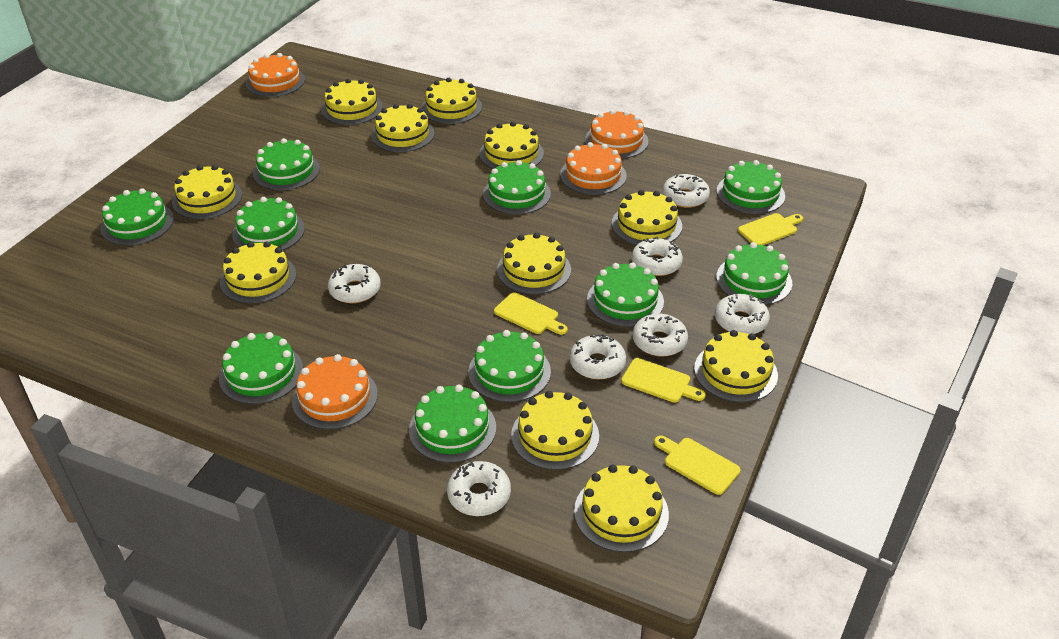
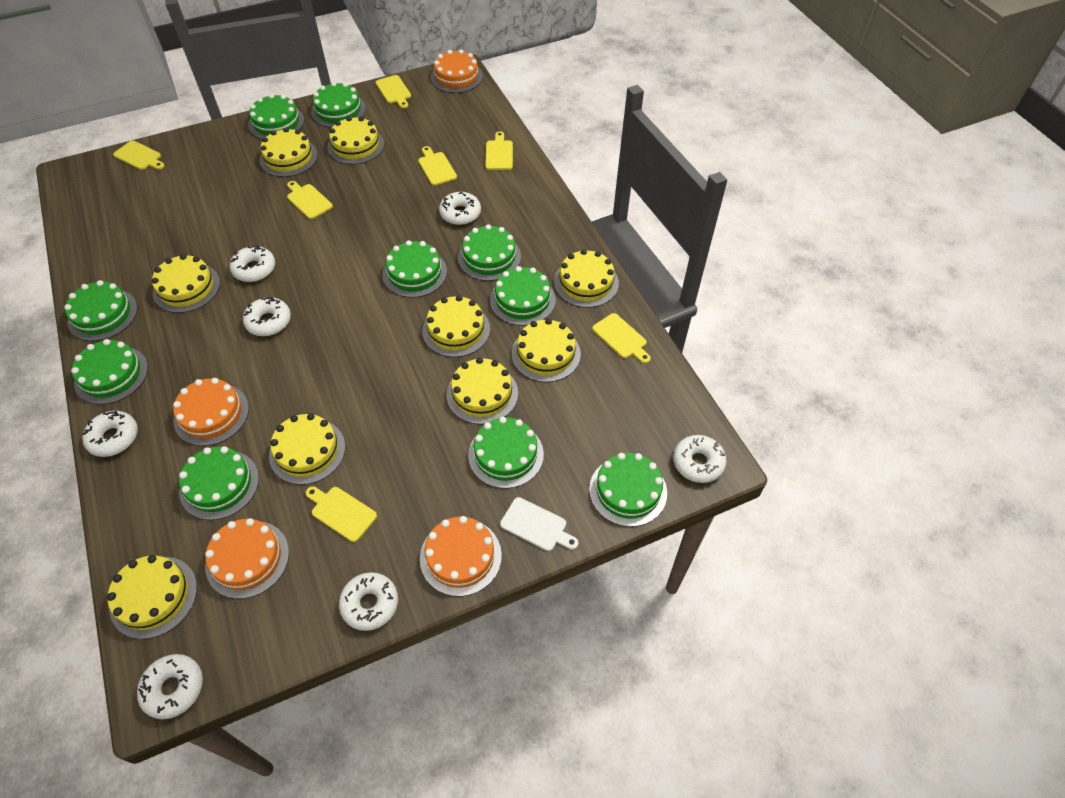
white cutting board: none = 0 -> [500,497,579,551] = 1
yellow cake: [172,165,242,219] [220,241,296,303] [321,79,383,125] [371,104,434,152] [421,78,482,124] [479,122,544,169] [497,233,571,294] [511,391,599,470] [574,465,669,552] [612,190,682,245] [694,330,778,402] = 11 -> [107,555,197,639] [152,254,220,313] [260,128,318,177] [269,413,345,485] [327,116,384,165] [422,295,490,357] [446,357,518,425] [512,318,581,382] [554,249,619,308] = 9
yellow cutting board: [494,292,568,335] [621,358,706,403] [654,436,741,495] [738,213,803,245] = 4 -> [113,141,164,170] [287,181,333,219] [306,486,377,542] [376,75,411,108] [418,146,457,186] [485,131,513,170] [592,313,651,364] = 7

